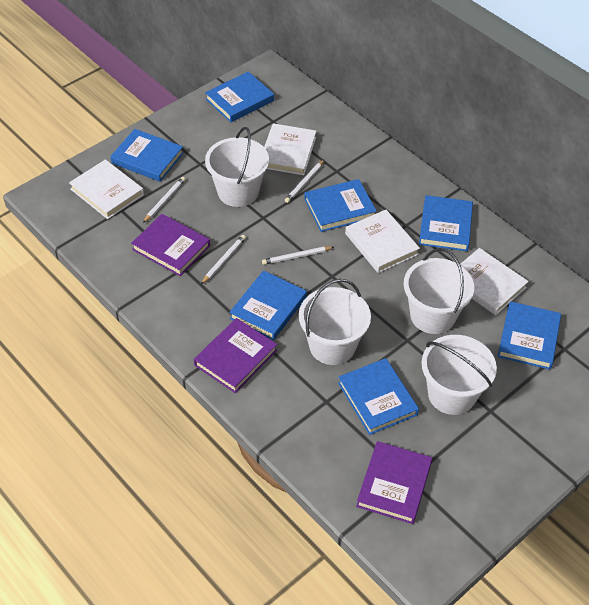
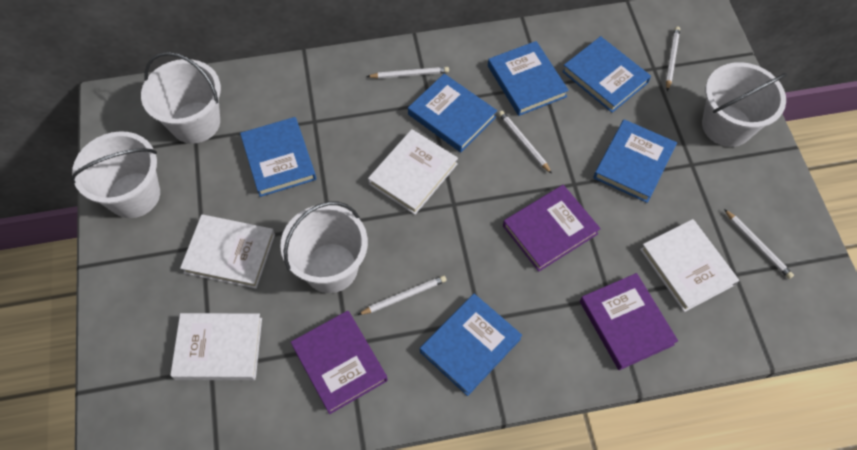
blue book: [110,129,183,182] [205,71,274,122] [229,270,307,340] [304,179,377,232] [338,358,419,435] [419,195,473,251] [498,301,561,370] = 7 -> [240,117,316,197] [408,74,497,152] [420,294,522,396] [488,41,569,116] [562,36,651,113] [593,119,677,203] = 6
white pencil: [143,177,185,223] [201,235,246,284] [262,246,334,265] [285,159,325,203] = 4 -> [358,275,447,315] [366,67,449,79] [498,111,552,174] [666,26,680,91] [724,209,794,279] = 5

